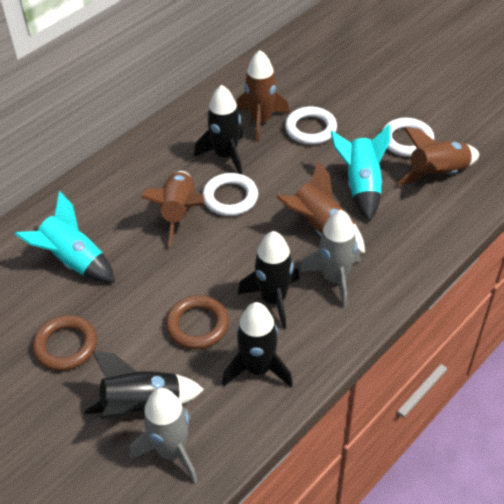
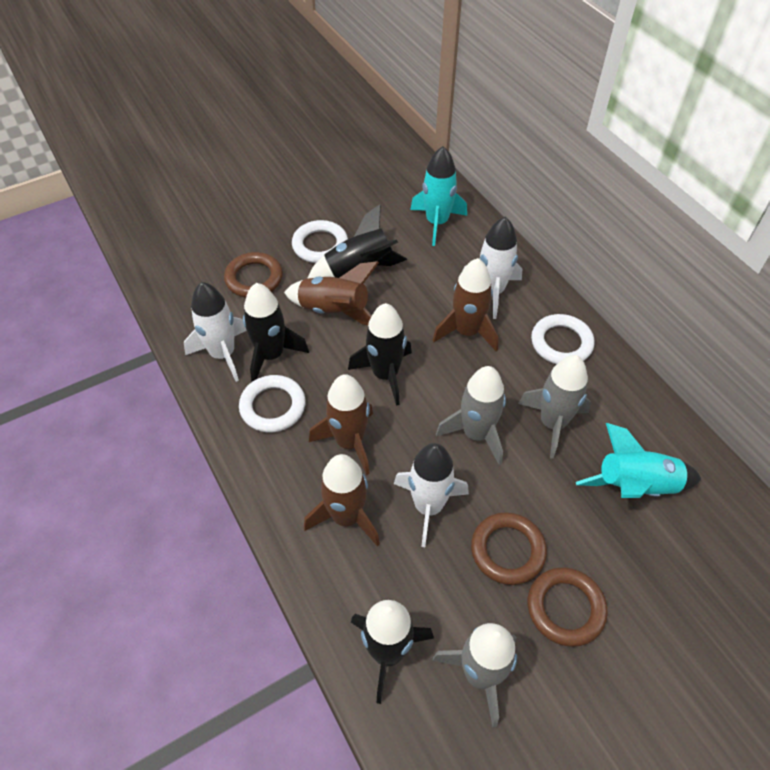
brown ring: [32,315,97,371] [166,295,229,349] = 2 -> [224,252,283,298] [471,512,547,585] [528,567,608,647] = 3
grey rocket: [130,388,198,483] [300,210,361,308] = 2 -> [432,623,517,727] [436,366,506,465] [518,355,591,459] = 3
white rocket: none = 0 -> [184,282,247,382] [394,443,469,547] [463,217,523,319] = 3

